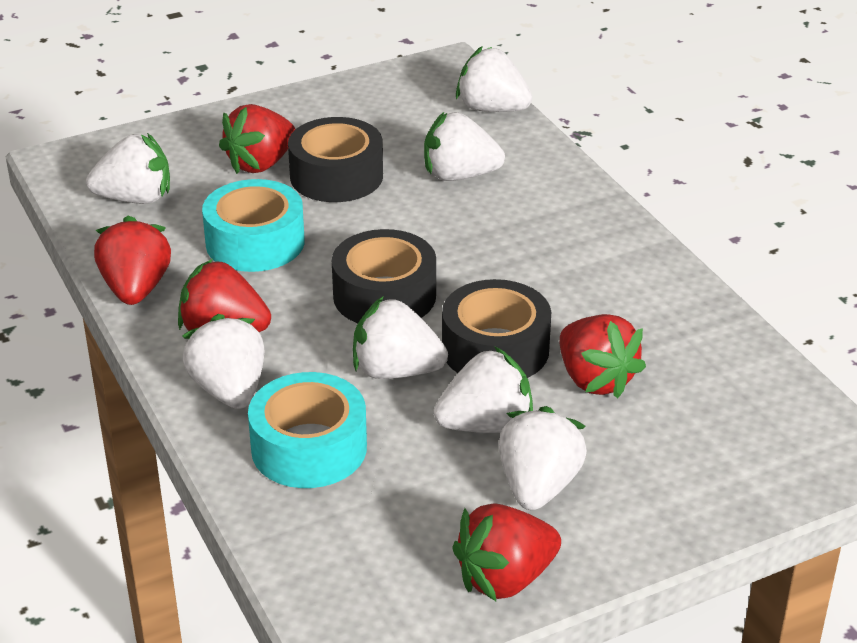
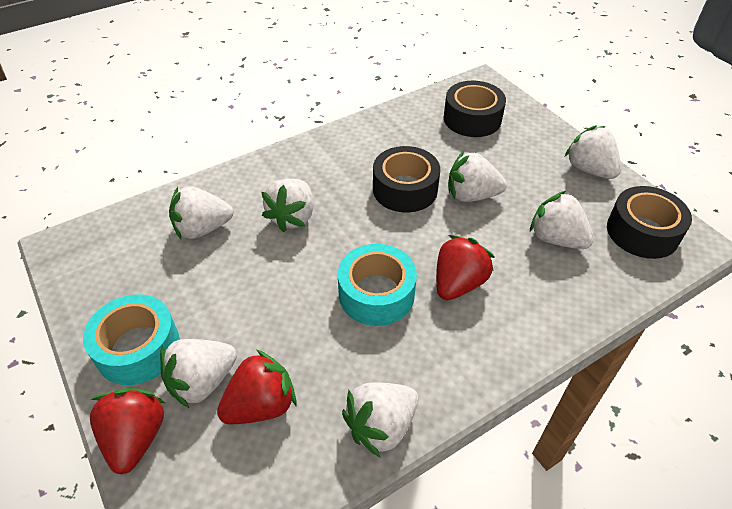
red strawberry: [94,216,171,305] [178,259,271,332] [219,104,295,174] [452,503,561,601] [560,314,646,398] = 5 -> [90,388,165,474] [217,349,297,424] [436,235,494,300] = 3

